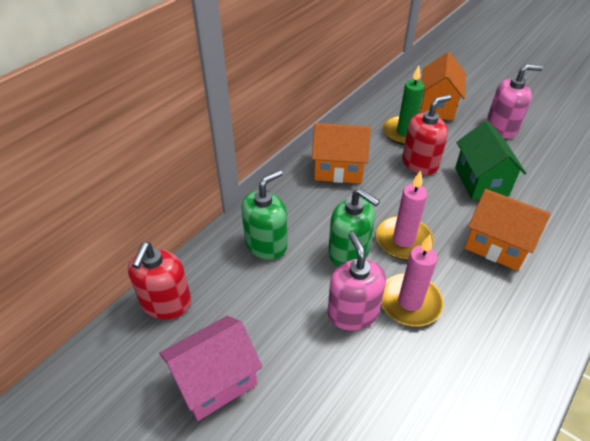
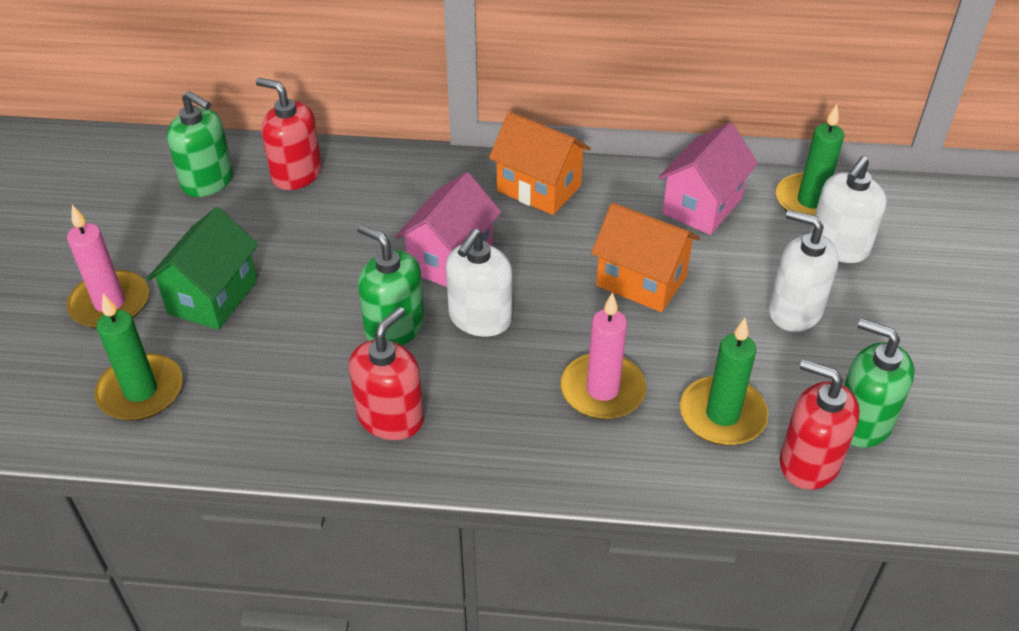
green candle: [383,65,424,145] = 1 -> [94,294,183,421] [680,318,768,445] [776,104,844,216] = 3
green soap dispenser: [241,170,287,260] [328,188,380,266] = 2 -> [167,91,233,197] [357,224,425,346] [844,319,915,448] = 3
orange house: [312,123,371,184] [420,52,466,120] [464,189,551,271] = 3 -> [489,112,591,215] [591,202,700,312] = 2
pink house: [159,315,262,421] = 1 -> [396,172,501,287] [658,123,758,235] = 2
pink soap dispenser: [327,232,386,330] [486,64,543,138] = 2 -> none = 0
red soap dispenser: [128,242,191,319] [402,94,451,175] = 2 -> [256,78,322,190] [349,307,424,440] [780,359,860,490] = 3
white soap dispenser: none = 0 -> [446,229,512,337] [769,210,839,332] [810,156,887,263] = 3

